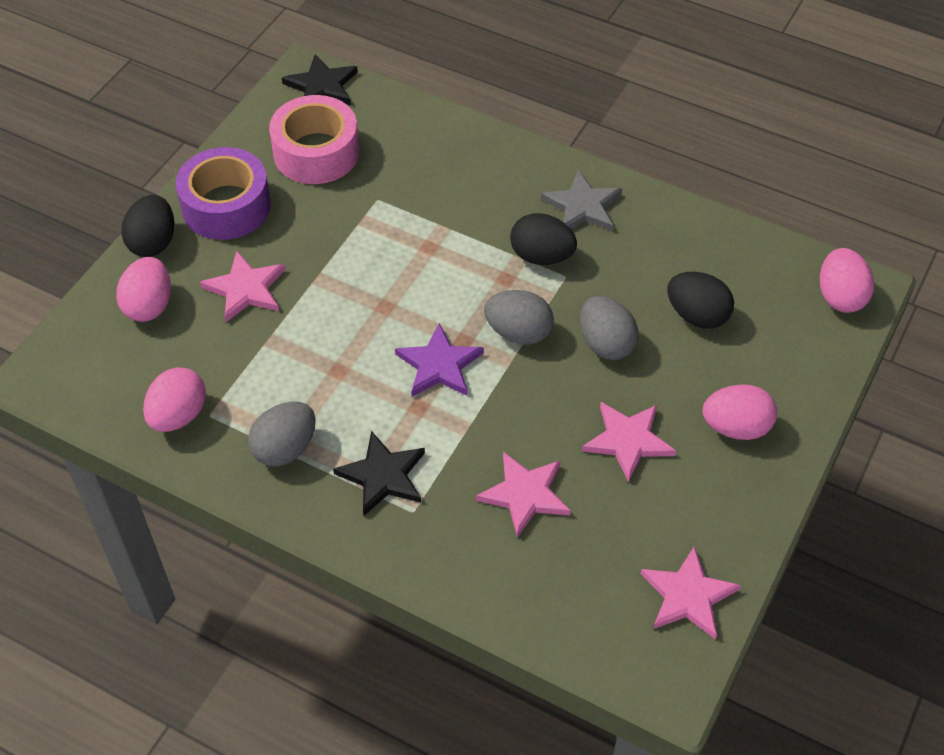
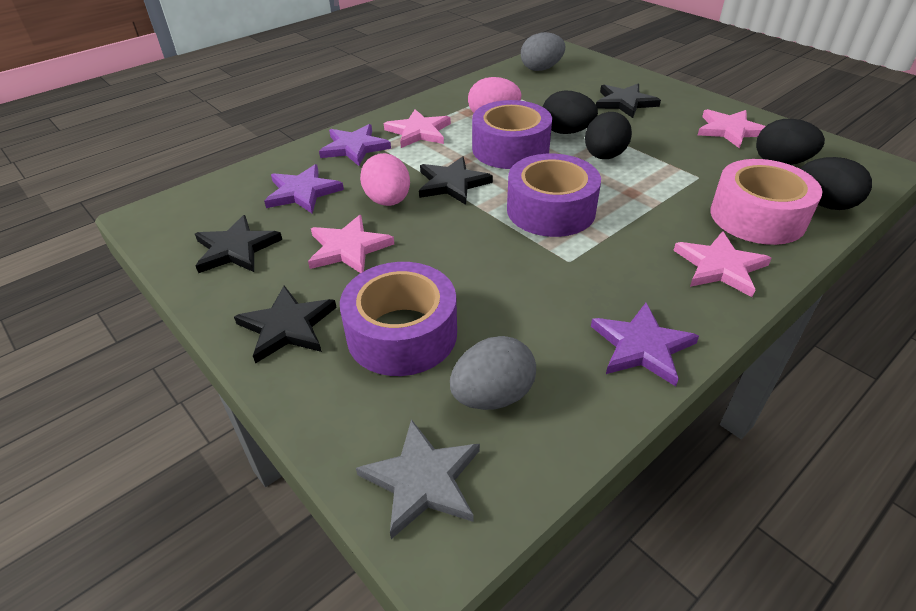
black egg: [121,195,174,257] [510,213,577,265] [667,272,734,329] = 3 -> [542,91,598,134] [585,112,632,159] [756,119,825,165] [800,157,872,210] = 4
black star: [282,54,358,105] [333,431,425,516] = 2 -> [195,215,282,273] [234,286,337,364] [419,156,493,205] [596,84,661,118] = 4
grey egg: [248,402,316,467] [484,290,554,345] [580,296,639,360] = 3 -> [450,336,536,410] [521,32,565,71] = 2
pink egg: [116,257,171,322] [143,367,206,432] [702,384,777,440] [820,248,874,313] = 4 -> [360,153,410,206] [468,77,522,113] = 2
purple star: [395,323,484,397] = 1 -> [264,164,344,213] [319,124,391,166] [591,303,699,386] = 3
purple tape: [176,147,271,240] = 1 -> [340,262,457,376] [472,100,552,169] [507,154,601,237] = 3

